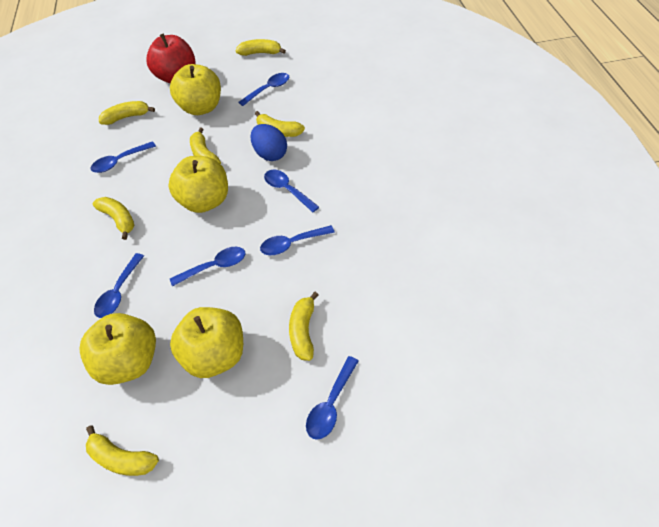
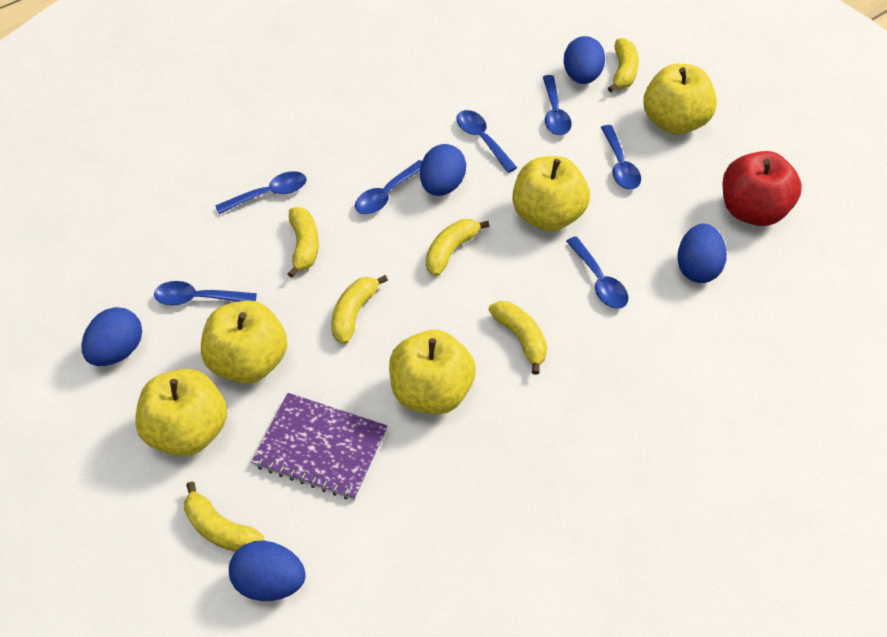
blue egg: [250,124,287,161] = 1 -> [81,307,142,366] [229,540,306,601] [420,144,466,196] [564,36,605,84] [677,224,727,283] = 5
purple notebook: none = 0 -> [251,393,388,500] = 1
yellow apple: [80,313,156,385] [168,156,228,213] [170,64,221,115] [170,307,243,378] = 4 -> [135,369,227,456] [201,300,287,384] [389,330,476,414] [512,156,590,231] [643,64,717,135] = 5
yellow banana: [86,426,159,476] [93,197,134,240] [99,101,155,125] [190,128,221,164] [236,39,286,56] [255,111,305,137] [289,292,319,361] = 7 -> [184,482,264,552] [288,207,319,278] [331,275,388,344] [426,219,490,276] [489,301,547,375] [608,38,639,92] = 6

